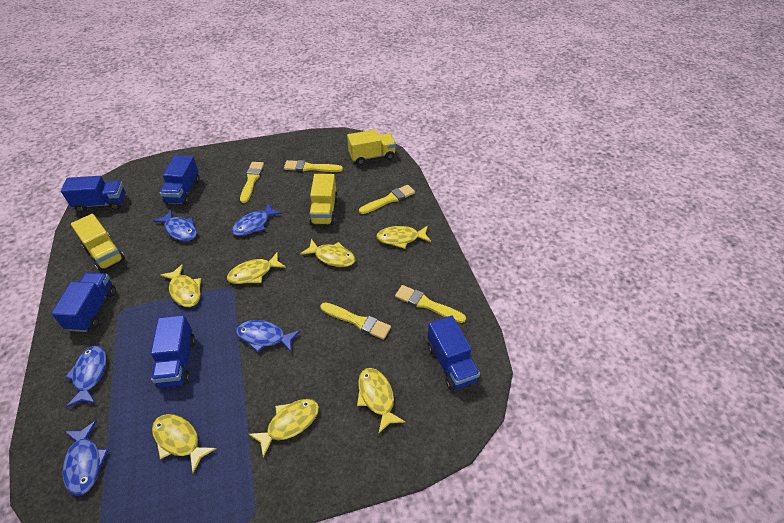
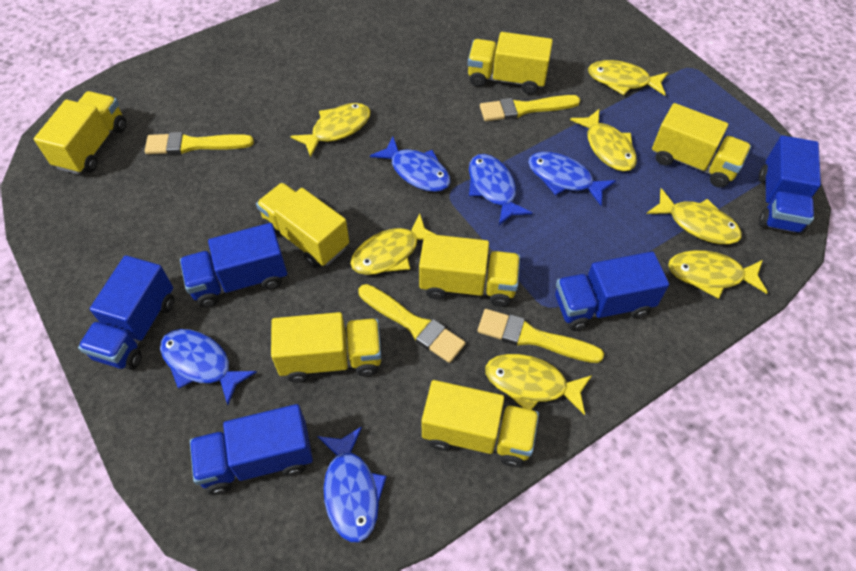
yellow brush: [240,162,264,203] [284,160,343,172] [320,302,391,340] [359,185,415,214] [395,285,466,323] = 5 -> [145,132,254,155] [358,284,465,363] [477,309,604,363] [480,95,580,121] = 4
yellow truck: [71,214,125,271] [309,174,338,225] [347,129,396,165] = 3 -> [34,91,126,174] [256,183,349,268] [271,312,381,383] [419,234,520,307] [422,380,539,467] [468,32,553,94] [652,103,751,188] = 7

